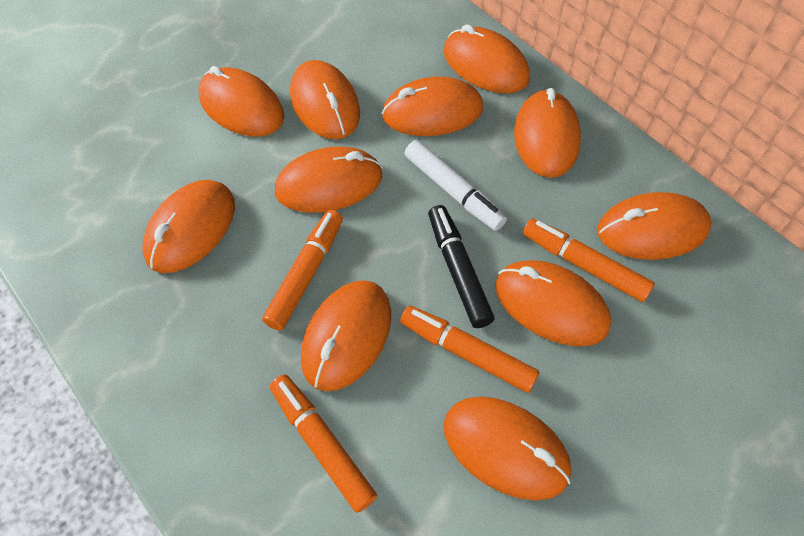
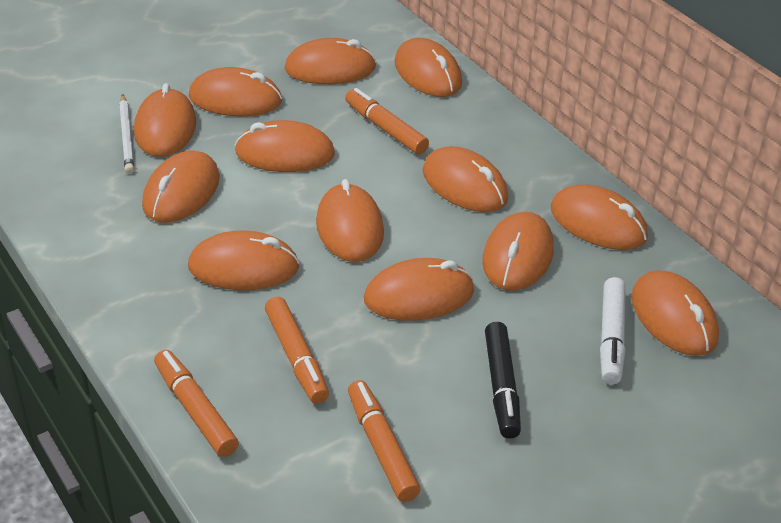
orange mouse: [142,180,235,273] [198,66,285,136] [275,147,382,213] [290,60,360,139] [301,280,391,392] [382,76,483,136] [444,24,530,93] [444,396,571,501] [495,260,611,347] [514,88,581,178] [597,192,712,260] = 11 -> [134,83,196,157] [142,150,220,223] [188,230,300,290] [189,67,282,116] [234,120,335,172] [285,38,376,84] [316,179,384,262] [364,258,474,321] [394,38,462,97] [423,146,508,212] [482,212,554,291] [551,184,648,250] [631,270,719,356] = 13
white pencil: none = 0 -> [119,94,134,173] = 1

